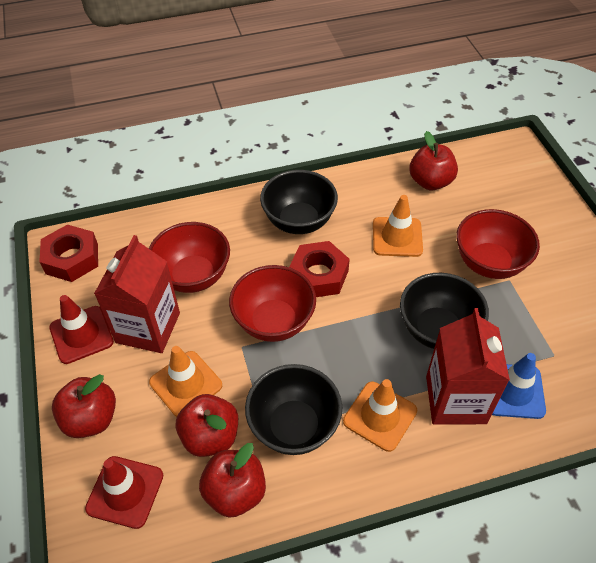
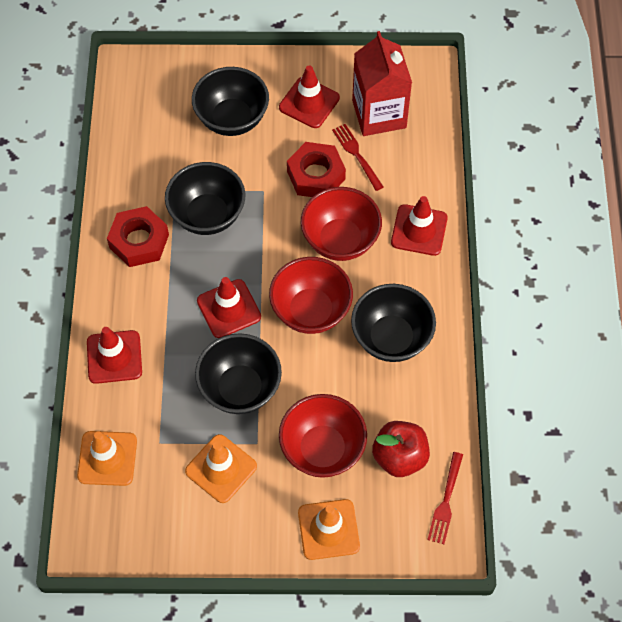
black bowl: [245,364,342,455] [260,170,338,234] [400,273,489,349] = 3 -> [165,162,245,235] [192,67,269,136] [195,333,282,414] [351,284,436,362] = 4
blue traffic cone: [492,353,546,419] = 1 -> none = 0
red apple: [52,374,116,438] [176,394,238,457] [199,443,266,518] [409,131,458,190] = 4 -> [372,421,430,477] = 1
red carton: [94,235,180,353] [426,308,510,425] = 2 -> [352,31,412,136] = 1
red fork: none = 0 -> [332,124,384,191] [427,452,463,544] = 2
red traffic cone: [49,295,114,364] [85,456,163,529] = 2 -> [87,327,142,384] [197,277,261,338] [279,65,340,128] [391,196,448,256] = 4

